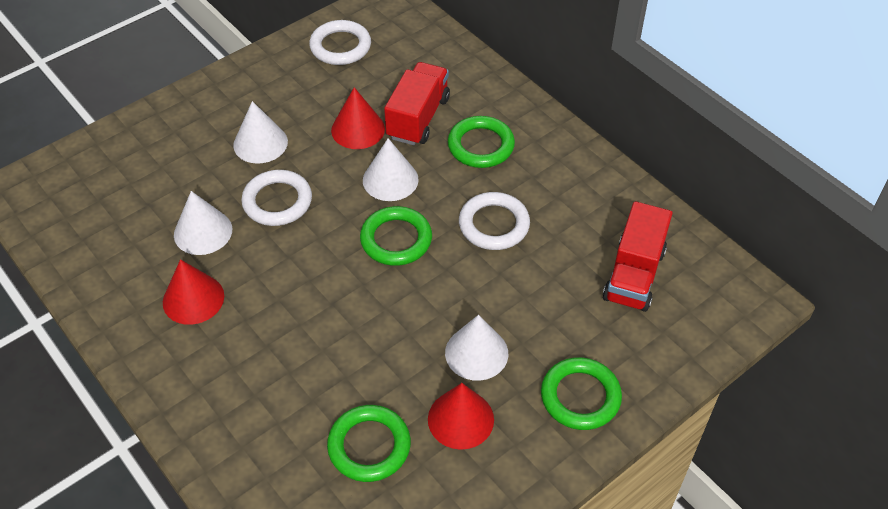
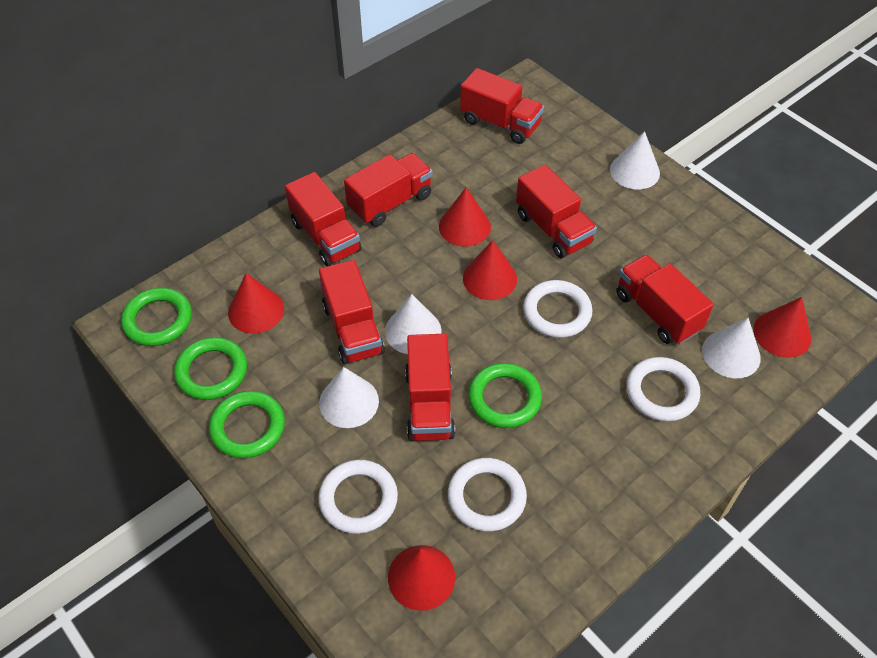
red cone: [163,259,224,325] [331,87,385,149] [428,383,494,450] = 3 -> [228,273,284,333] [388,545,455,611] [439,187,491,247] [463,240,517,300] [753,297,811,358] = 5
red truck: [384,62,450,145] [603,201,673,312] = 2 -> [285,172,362,266] [319,260,385,364] [344,153,432,227] [405,334,455,441] [460,68,544,144] [516,165,597,258] [616,254,714,344] = 7
white ring: [241,170,312,226] [309,20,371,65] [459,192,530,250] = 3 -> [318,460,398,534] [448,458,527,532] [523,280,593,338] [626,357,700,422] = 4

